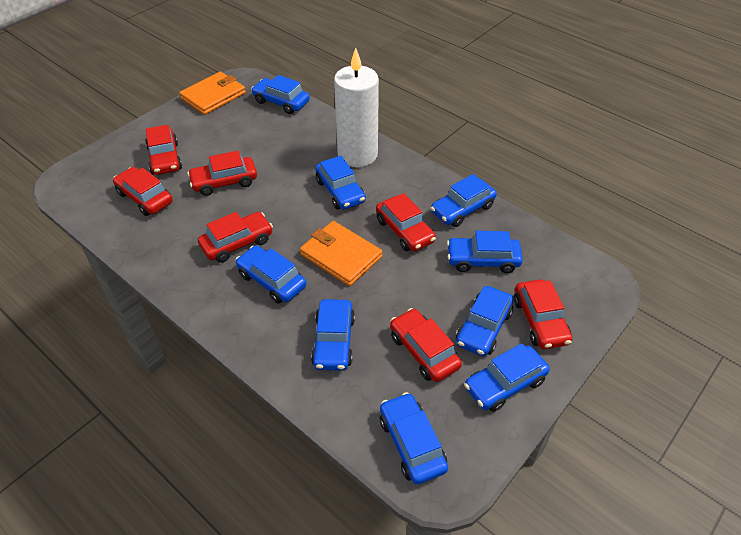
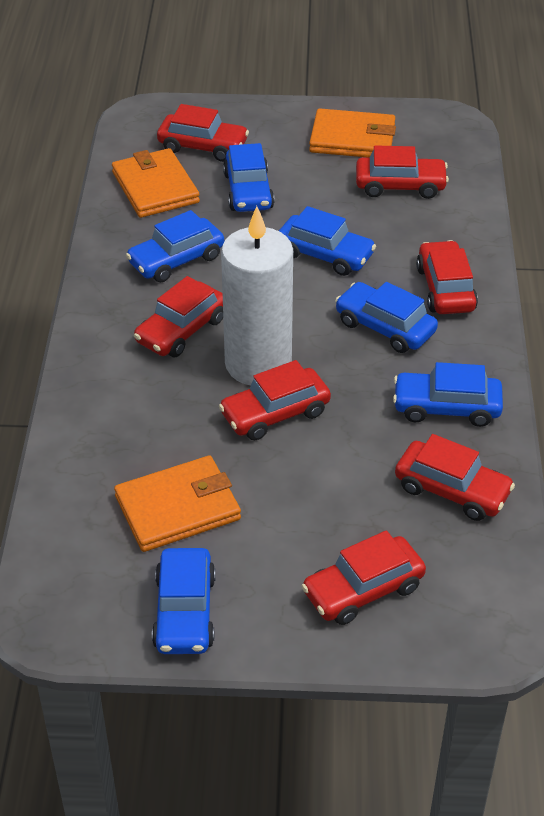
blue car: [236,245,306,304] [251,75,310,114] [311,299,355,371] [315,156,366,210] [380,392,448,485] [431,174,497,227] [447,231,523,273] [456,286,514,357] [464,343,550,412] = 9 -> [126,210,224,282] [152,548,216,654] [223,143,275,212] [279,206,376,276] [335,282,438,353] [393,362,503,427] = 6
orange wallet: [179,71,246,115] [300,221,383,286] = 2 -> [112,148,200,218] [114,455,241,552] [309,108,396,158] = 3

